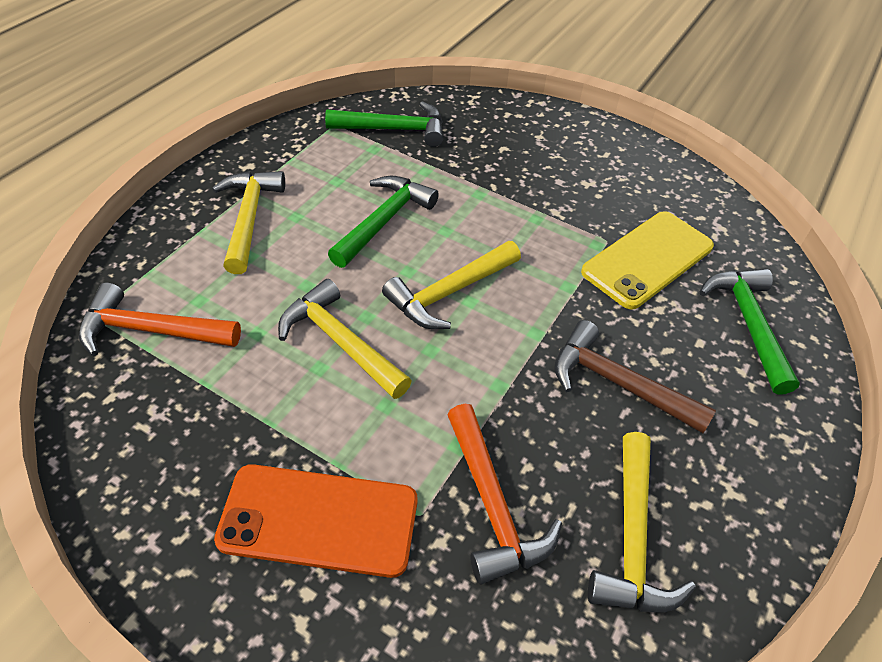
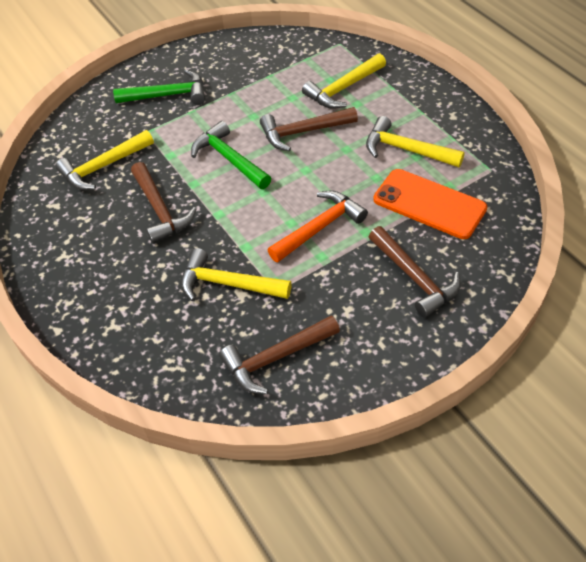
brown hammer: [554,320,716,433] = 1 -> [131,162,197,244] [219,315,340,394] [260,107,358,151] [369,226,461,318] = 4
green hammer: [325,101,443,147] [328,176,439,268] [700,268,800,395] = 3 -> [113,69,205,105] [191,121,271,189] = 2
orange hammer: [79,283,241,356] [447,404,562,585] = 2 -> [268,191,368,262] = 1
yellow phone: [581,211,714,309] = 1 -> none = 0

